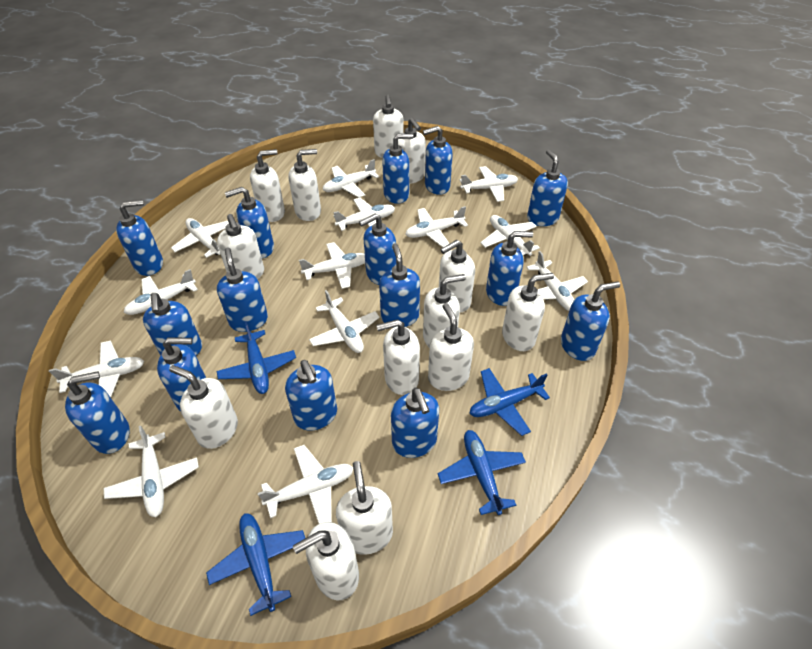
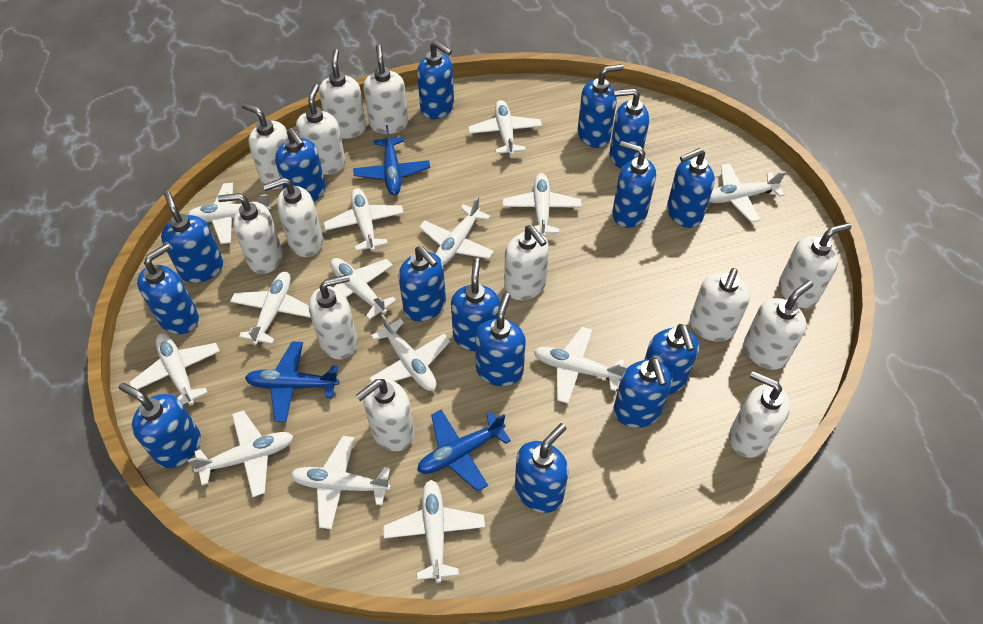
blue plane: [206,513,305,616] [217,321,296,394] [438,430,526,515] [469,368,550,436] = 4 -> [245,341,339,422] [353,125,430,195] [417,410,511,492] = 3
white plane: [49,341,144,397] [104,426,199,517] [124,269,198,315] [171,218,229,258] [258,445,353,524] [299,242,365,289] [309,290,380,353] [322,159,379,198] [333,198,395,231] [406,206,468,247] [460,166,518,202] [481,215,540,256] [526,251,588,311] = 13 -> [129,334,220,406] [188,183,271,244] [188,410,294,497] [230,272,311,345] [290,436,391,529] [323,188,404,252] [330,258,397,320] [369,314,450,391] [383,480,485,583] [419,196,494,265] [468,100,542,156] [503,173,582,237] [534,327,627,404] [709,163,786,223] = 14

